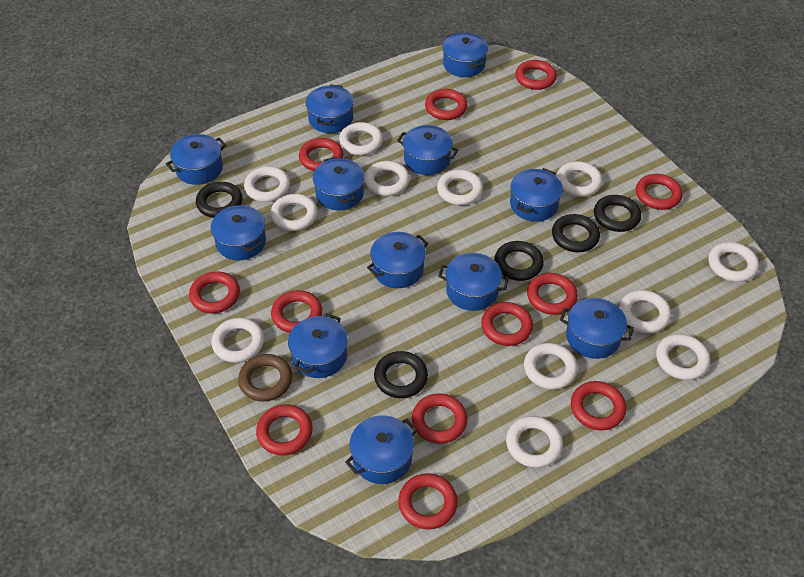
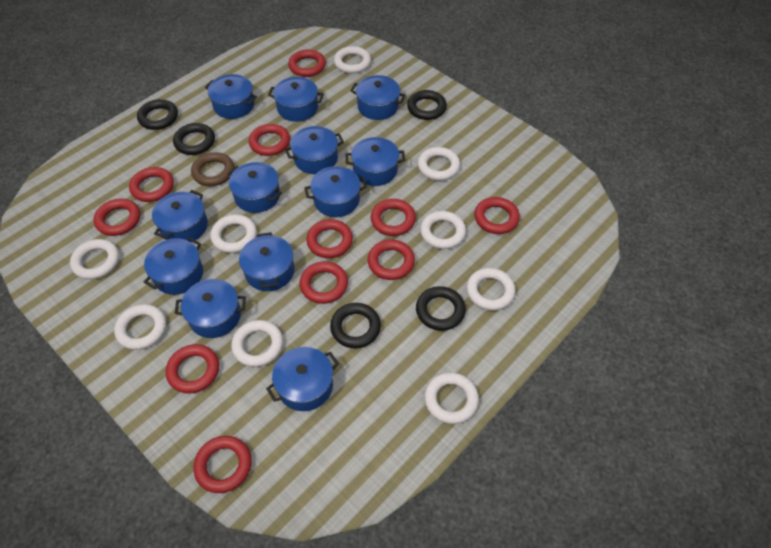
red ring: [189,272,240,314] [256,404,313,455] [271,290,322,333] [299,138,343,171] [398,473,458,529] [412,393,468,444] [425,89,468,120] [481,302,533,346] [515,60,557,90] [527,273,578,315] [571,381,626,430] [636,174,683,210] = 12 -> [94,199,140,236] [129,167,174,202] [166,344,219,394] [193,436,252,493] [249,124,290,156] [288,49,326,77] [299,261,348,304] [306,219,353,258] [368,239,415,280] [371,199,416,236] [474,197,520,234] = 11
white ring: [211,318,264,363] [244,166,290,202] [271,194,318,231] [339,122,383,155] [364,161,410,196] [437,169,483,205] [506,416,563,468] [524,343,578,390] [556,161,602,197] [619,290,671,333] [656,334,710,380] [708,242,759,282] = 12 -> [70,239,119,280] [114,304,166,350] [210,214,257,253] [231,320,283,367] [334,46,371,74] [418,147,460,181] [420,211,466,249] [424,372,479,424] [466,268,515,311] = 9

